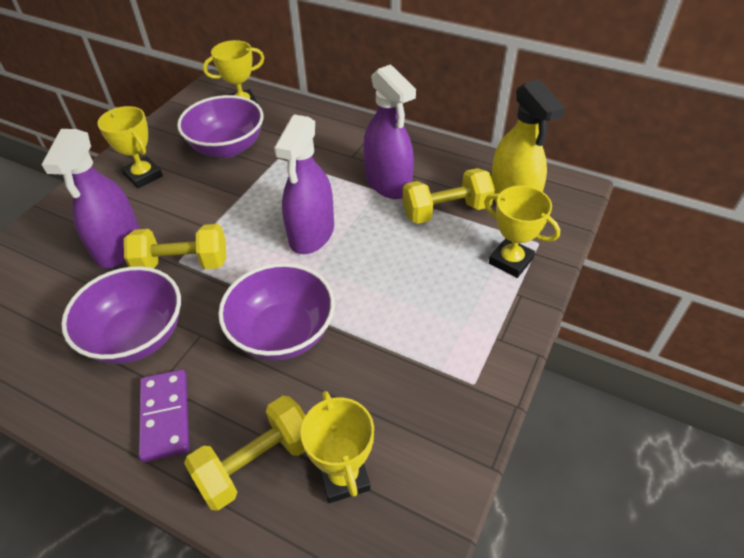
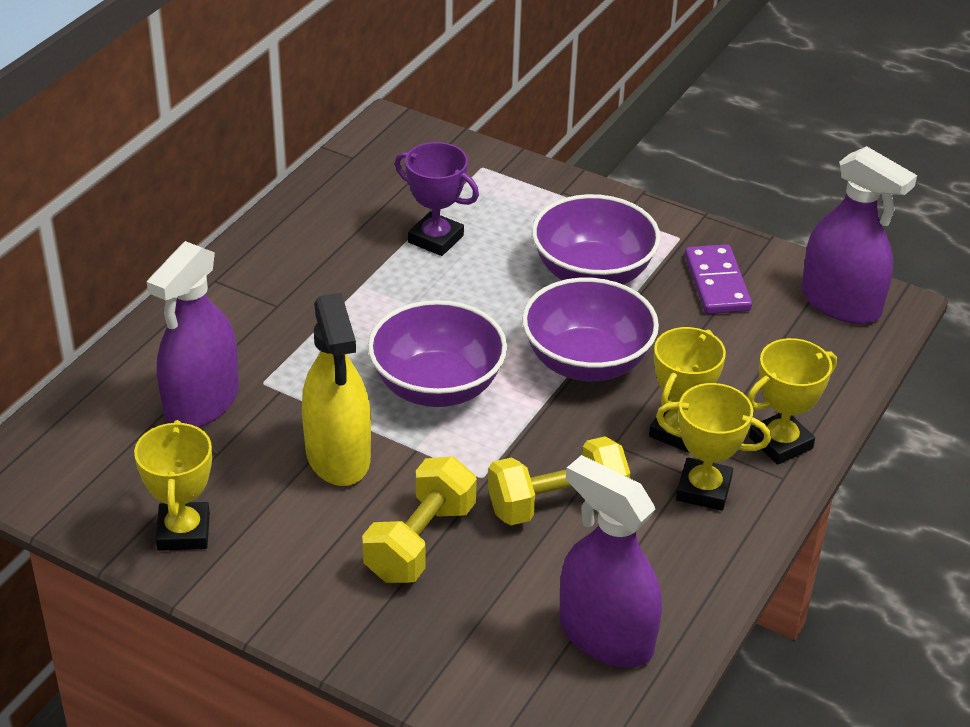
purple trophy: none = 0 -> [395,142,479,256] = 1
yellow dumbbell: [124,224,226,269] [184,396,306,511] [403,168,495,224] = 3 -> [362,457,477,583] [488,437,630,525] = 2

